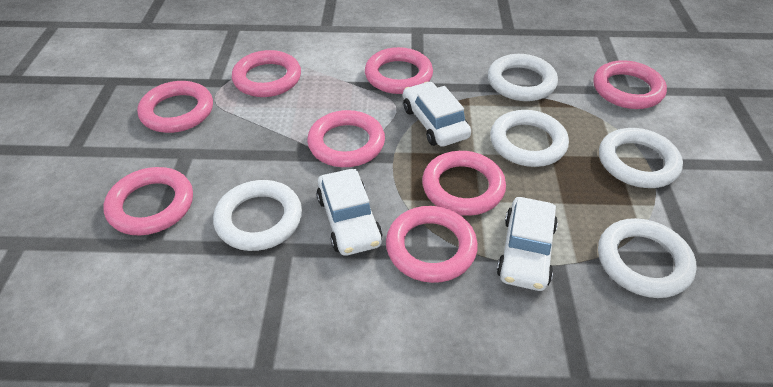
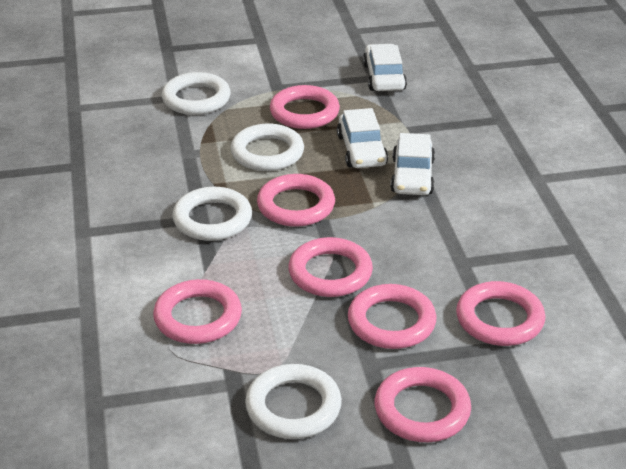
pink ring: [104,167,193,235] [137,81,213,133] [232,50,301,97] [307,110,385,167] [365,47,433,94] [386,206,478,283] [422,151,506,216] [593,60,667,109] = 8 -> [153,279,242,344] [257,174,335,227] [270,85,340,129] [288,237,373,297] [348,284,436,349] [375,367,471,442] [456,281,545,346] = 7
white ring: [213,180,302,251] [488,54,558,101] [490,110,569,167] [598,218,697,298] [599,128,683,188] = 5 -> [162,72,231,115] [172,187,252,241] [231,124,304,171] [245,364,342,439] = 4

